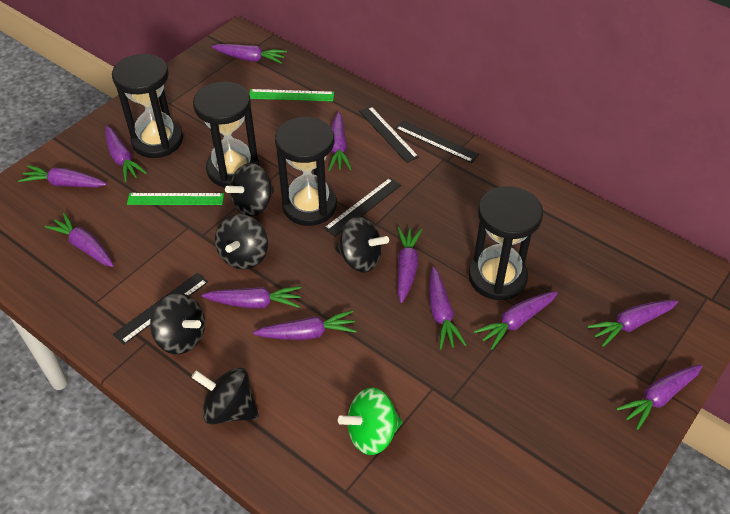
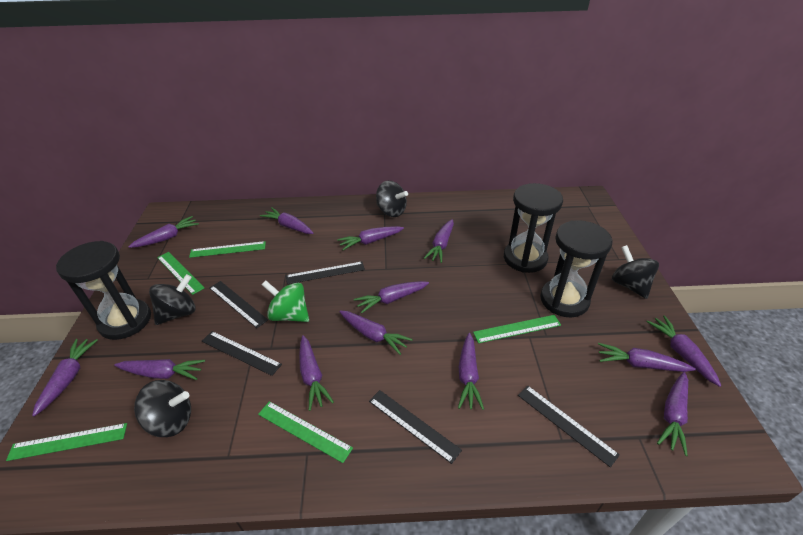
black hourglass: [112,54,183,158] [193,81,259,188] [275,117,337,226] [468,186,543,300] = 4 -> [56,241,151,340] [504,183,563,273] [540,220,613,317] = 3
black ruler: [113,273,208,345] [324,178,401,237] [359,106,419,163] [395,120,479,163] = 4 -> [202,331,282,376] [209,281,268,328] [286,261,365,284] [369,390,462,464] [518,385,620,467] = 5
black spinning top: [150,293,205,354] [191,367,259,425] [215,214,268,269] [225,163,274,216] [335,217,389,272] = 5 -> [134,380,191,437] [149,274,196,325] [376,180,408,217] [612,245,659,299] = 4
green ruler: [127,193,224,205] [249,89,334,101] = 2 -> [6,423,127,461] [157,252,204,295] [189,241,266,258] [258,401,353,463] [473,315,561,343] = 5
purple carrot: [18,165,107,187] [45,213,114,267] [105,126,147,182] [202,286,301,308] [212,44,287,64] [253,310,357,340] [329,112,352,171] [398,227,422,303] [429,267,467,349] [474,291,558,350] [587,300,678,347] [616,365,702,430] = 12 -> [32,339,98,417] [114,359,205,380] [128,216,199,248] [260,207,313,234] [299,335,334,411] [337,226,404,250] [339,311,413,355] [354,281,429,314] [424,219,454,263] [458,333,484,410] [598,343,696,372] [647,315,721,387] [657,372,688,456] = 13

